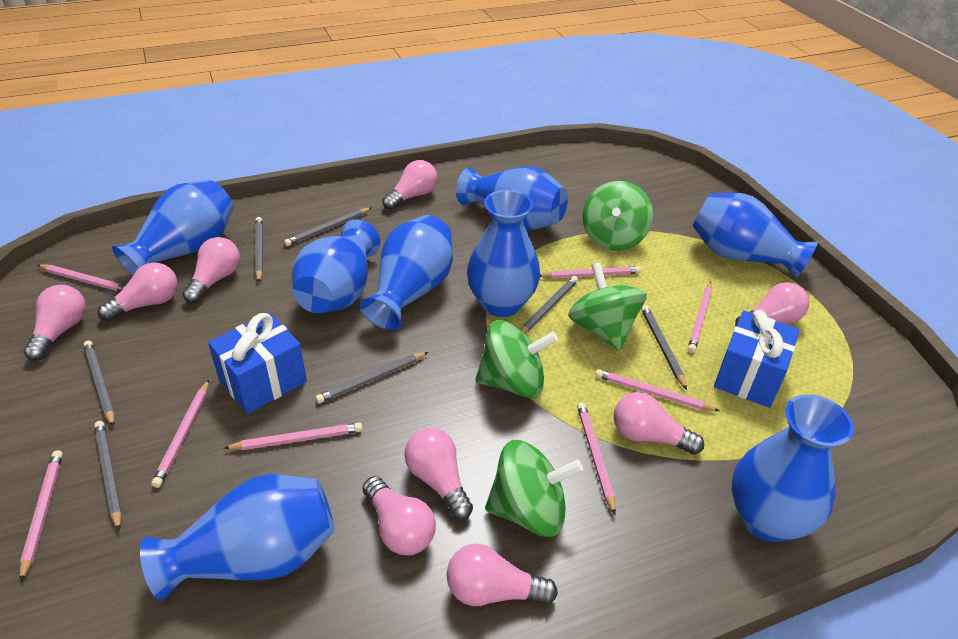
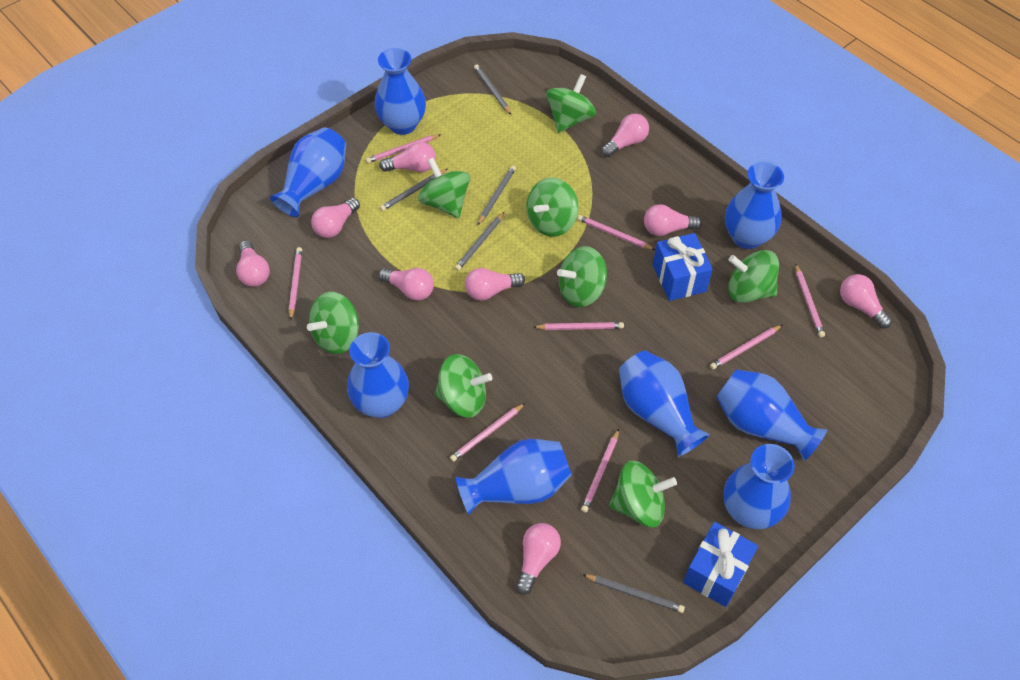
green spinning top: [475,320,558,398] [485,440,583,537] [568,263,647,351] [583,181,653,251] = 4 -> [307,292,359,354] [418,158,470,218] [435,354,492,418] [526,178,579,237] [546,74,596,133] [557,246,607,307] [609,461,677,528] [728,250,779,303] = 8
grey pencil: [84,341,115,427] [94,421,122,531] [255,217,263,282] [284,208,371,246] [315,352,428,403] [520,276,578,334] [641,305,687,390] = 7 -> [380,169,448,211] [455,212,504,271] [474,64,511,115] [478,166,516,225] [582,574,685,613] = 5

